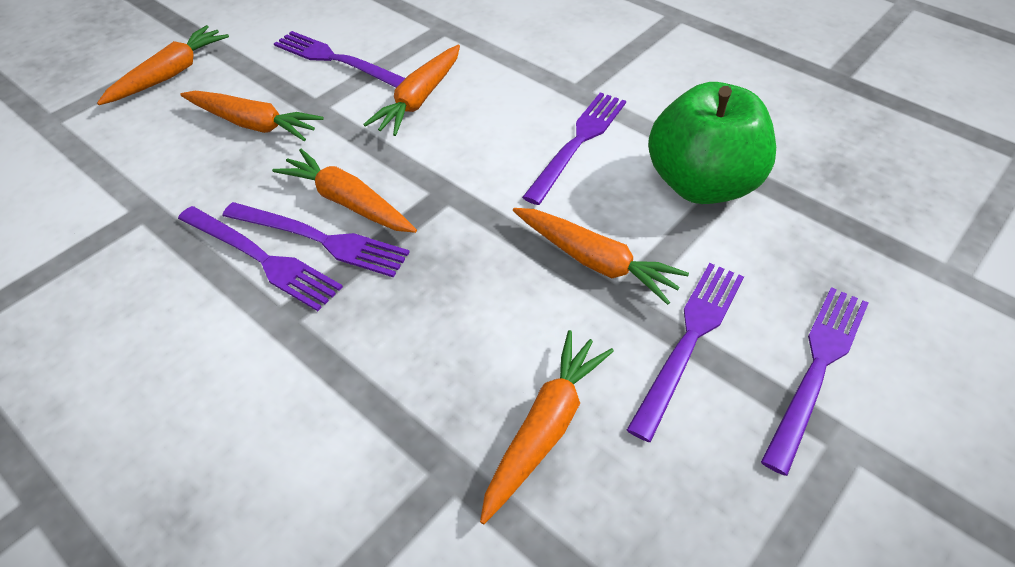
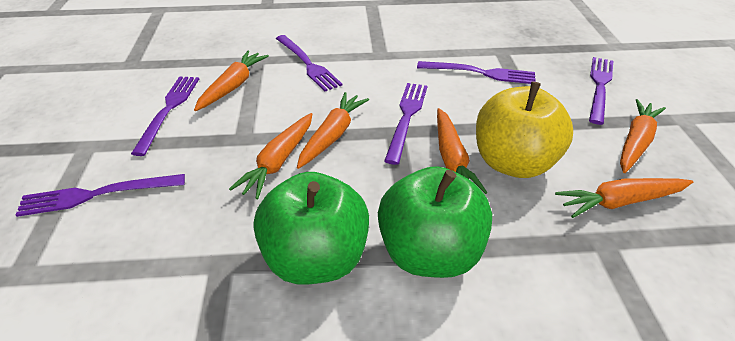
green apple: [648,82,776,204] = 1 -> [254,172,369,284] [378,166,492,278] = 2
yellow apple: none = 0 -> [476,81,573,178] = 1

